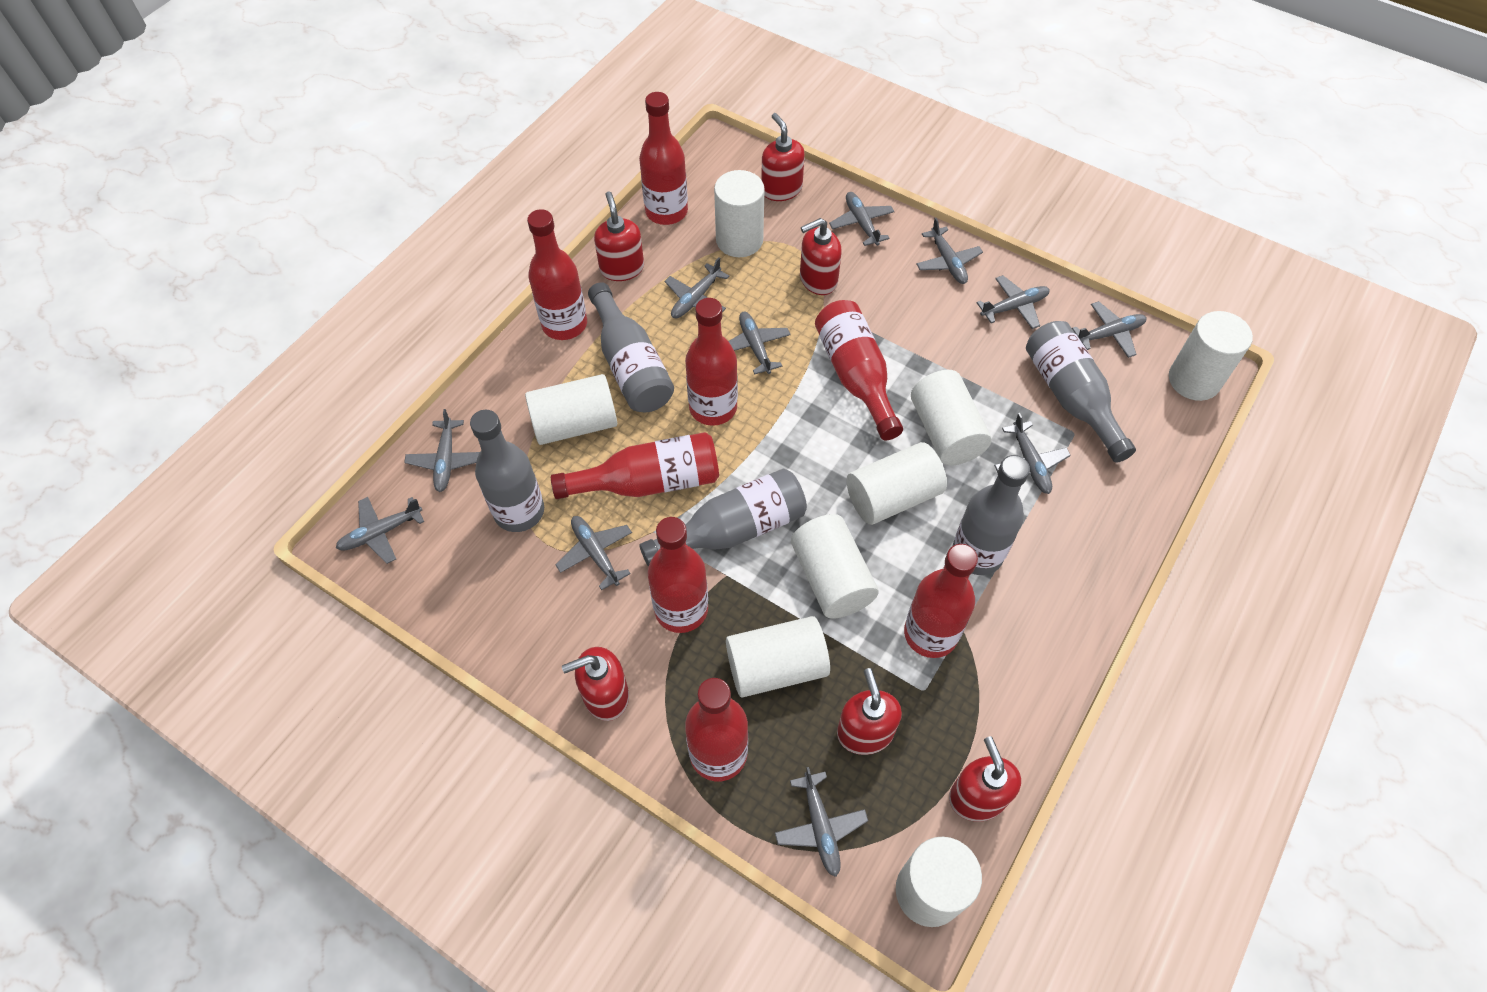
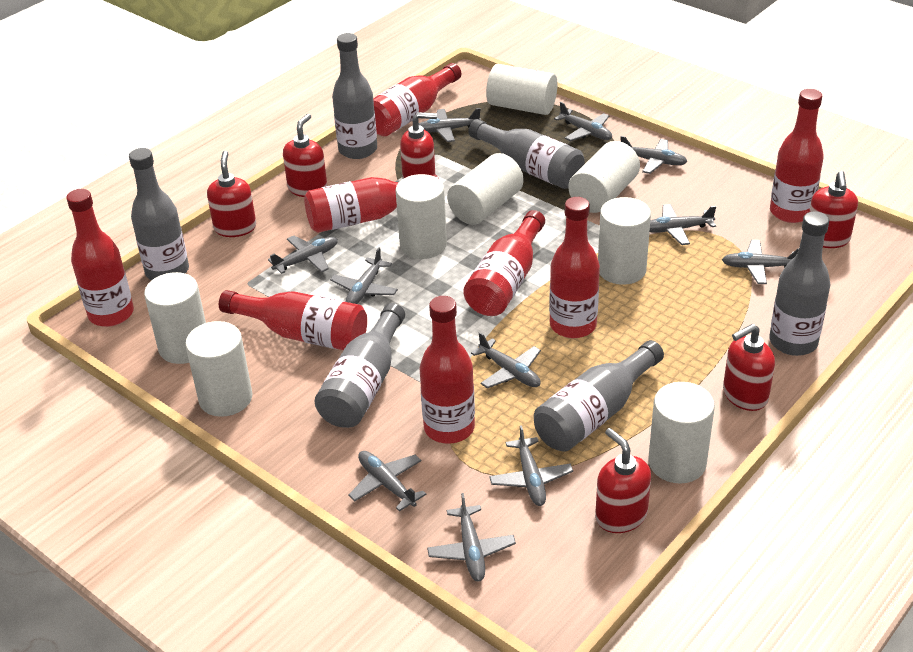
grey bottle: [470,410,544,532] [588,282,674,412] [639,469,807,567] [953,455,1030,575] [1026,321,1136,463] = 5 -> [129,148,189,280] [314,303,405,428] [332,33,377,159] [468,119,585,189] [534,340,664,452] [769,211,830,356] = 6

